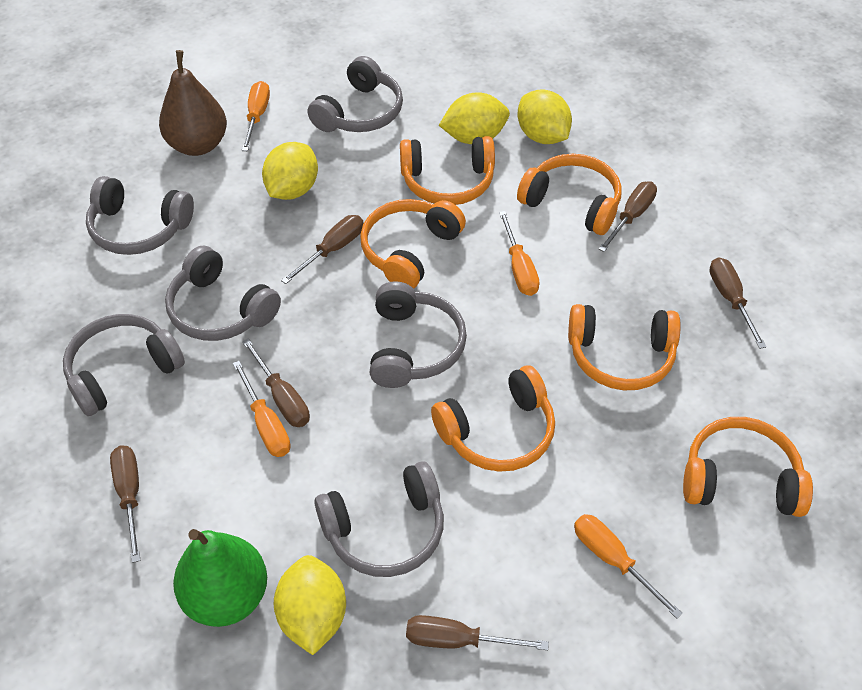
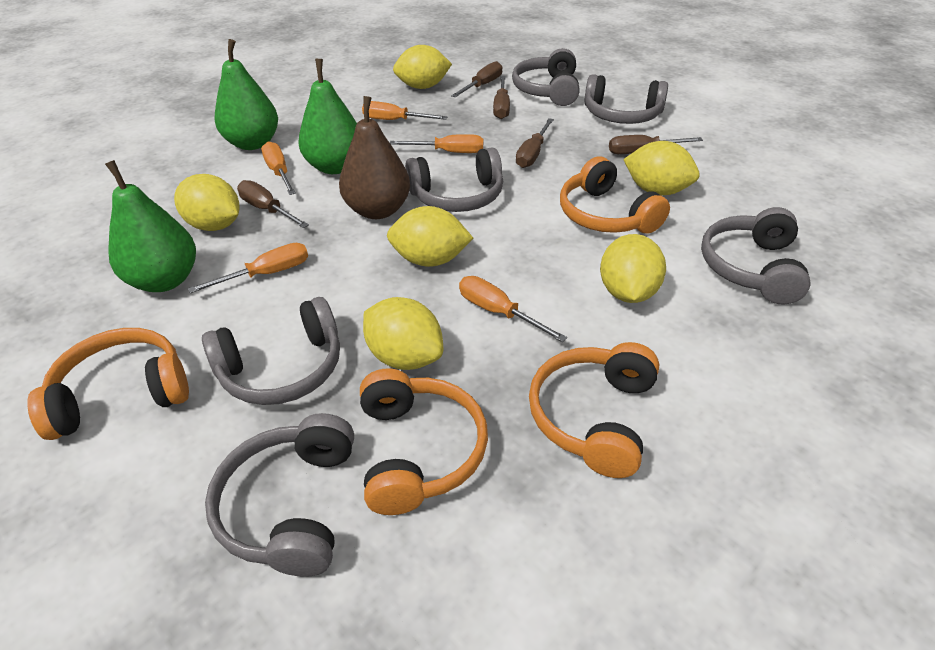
brown screwdriver: [110,445,141,563] [242,338,310,427] [281,215,364,284] [406,615,549,650] [599,181,657,252] [709,257,766,349] = 6 -> [237,180,309,228] [451,61,502,97] [493,76,510,119] [516,118,554,168] [609,135,703,154] = 5
green pear: [173,529,267,627] = 1 -> [105,160,196,292] [215,39,278,150] [298,59,357,174] = 3
orange headphones: [360,199,466,289] [400,136,495,205] [431,366,555,472] [517,154,622,235] [568,304,681,390] [683,417,813,517] = 6 -> [27,328,189,440] [360,368,488,515] [529,342,659,478] [560,156,670,233] = 4
orange screwdriver: [233,361,291,457] [242,81,270,151] [499,211,540,296] [574,514,683,619] = 4 -> [188,243,308,293] [261,141,296,195] [362,101,447,120] [390,134,483,153] [459,276,567,342] = 5
yellow lemon: [262,142,318,200] [273,555,346,655] [439,92,510,144] [518,90,572,144] = 4 -> [174,174,240,231] [363,297,443,370] [387,206,473,267] [393,45,452,89] [600,234,666,303] [623,141,700,195] = 6

